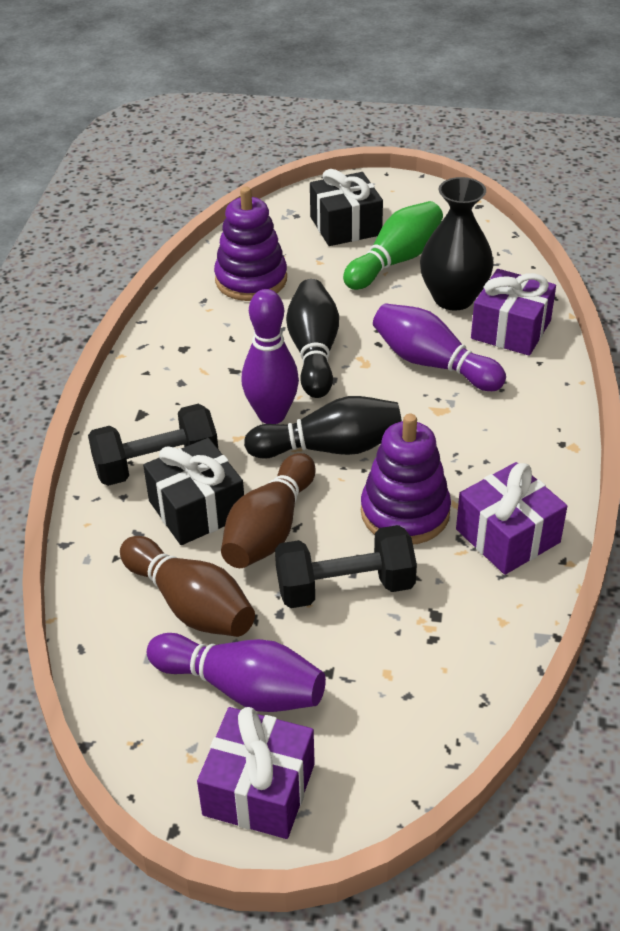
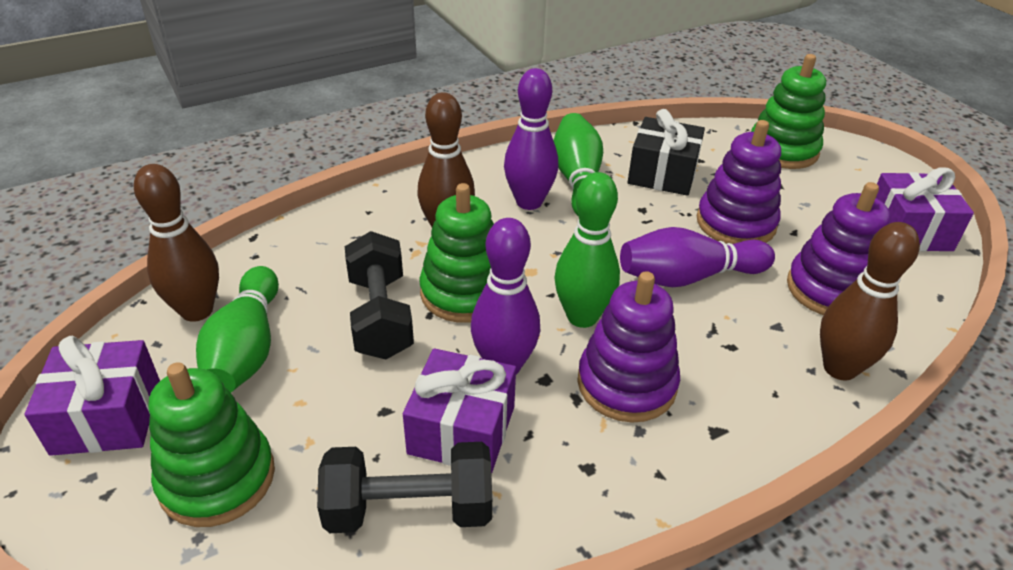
black bowling pin: [244,396,402,459] [286,279,339,398] = 2 -> none = 0
black gift: [143,438,244,545] [310,169,383,246] = 2 -> [628,109,705,196] = 1
black vase: [420,177,494,311] = 1 -> none = 0
brown bowling pin: [120,536,255,637] [221,453,316,568] = 2 -> [134,164,219,322] [417,92,475,227] [820,222,920,381] = 3
green bowling pin: [343,201,443,290] = 1 -> [196,266,279,393] [553,113,603,217] [554,172,620,328] = 3
green stacking toy: none = 0 -> [149,362,275,527] [419,183,494,323] [751,54,826,169] = 3
purple stacking toy: [214,186,287,301] [361,414,451,544] = 2 -> [577,271,680,423] [697,120,781,244] [787,182,891,315] = 3

